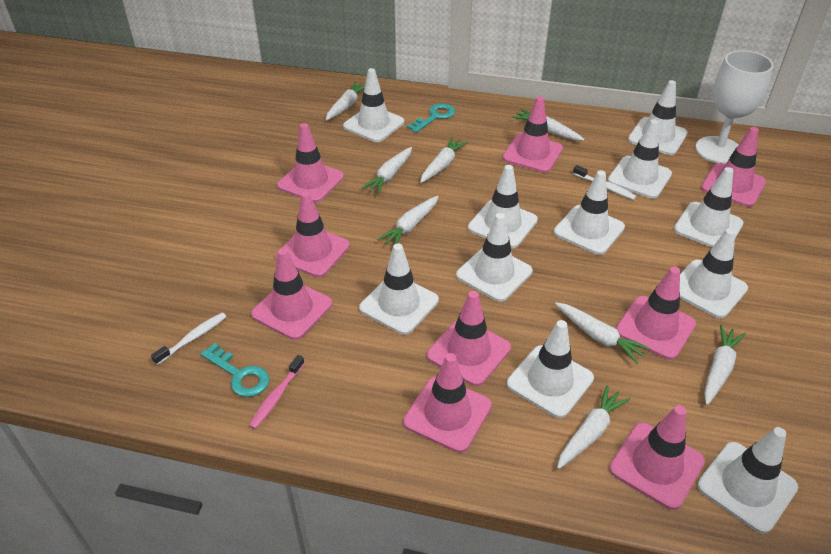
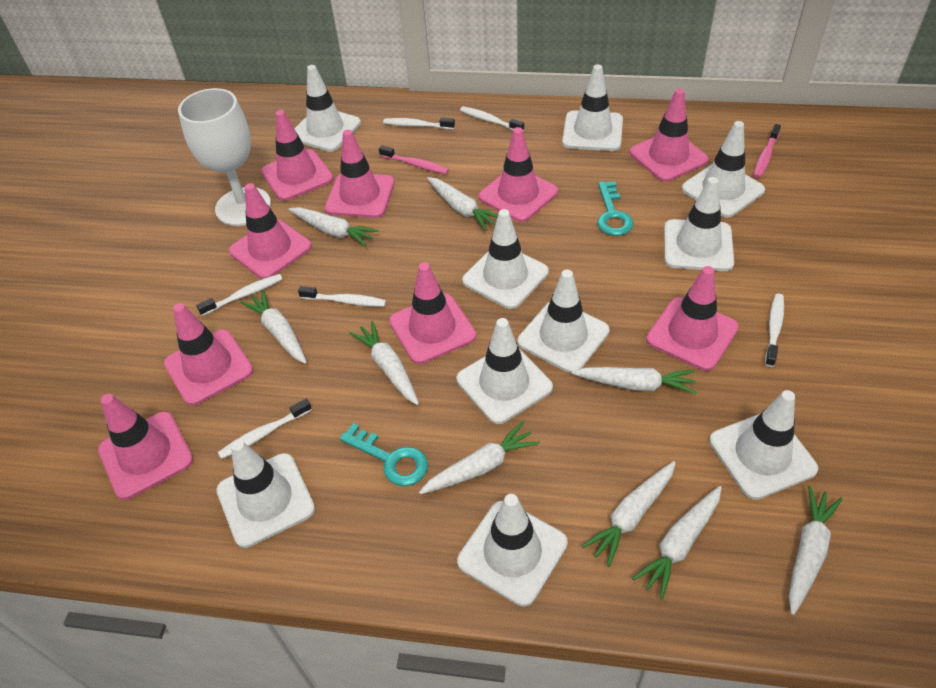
pink toothbrush: [249,355,305,429] = 1 -> [379,145,449,174] [753,124,781,178] = 2
white carrot: [325,81,365,121] [361,147,412,195] [377,196,439,245] [420,137,468,183] [512,109,585,140] [555,302,650,364] [557,385,631,469] [704,325,746,405] = 8 -> [240,290,307,364] [289,207,379,247] [349,321,419,405] [419,422,540,494] [427,177,498,231] [572,367,697,394] [582,461,676,567] [632,486,722,600] [789,486,843,615] = 9
white toothbrush: [151,313,226,365] [573,165,636,200] = 2 -> [196,274,283,316] [218,399,312,459] [298,286,386,307] [383,118,455,130] [460,106,524,131] [765,294,784,367] = 6
white traffic cone: [343,68,404,142] [359,243,439,335] [456,213,533,302] [468,165,538,248] [507,320,594,418] [554,170,625,255] [608,119,672,199] [628,80,688,155] [674,167,744,247] [680,228,748,318] [697,427,798,534] = 11 -> [216,440,315,548] [294,65,361,152] [457,318,553,424] [457,494,568,606] [462,209,549,309] [518,269,609,373] [562,64,623,151] [664,177,734,271] [682,121,765,218] [709,390,818,500] = 10

